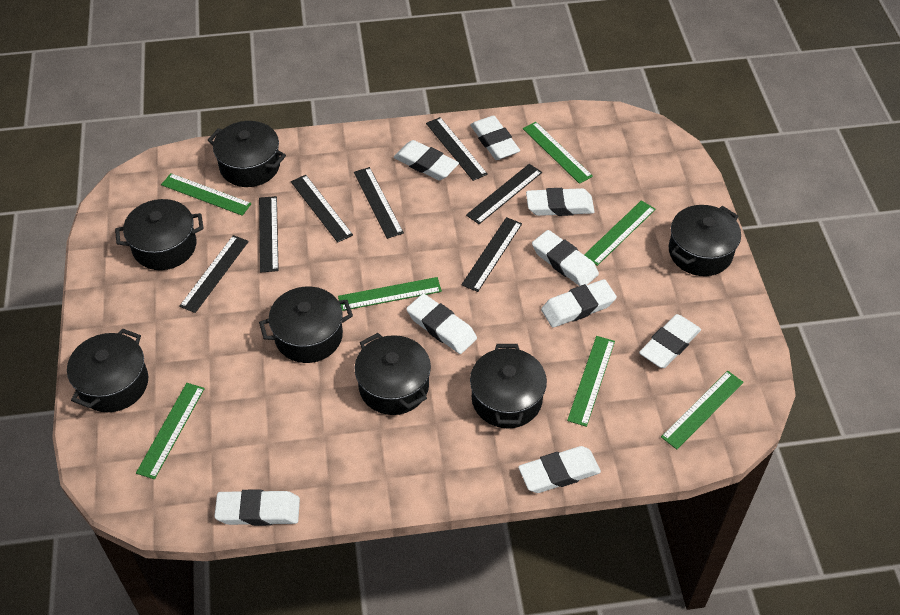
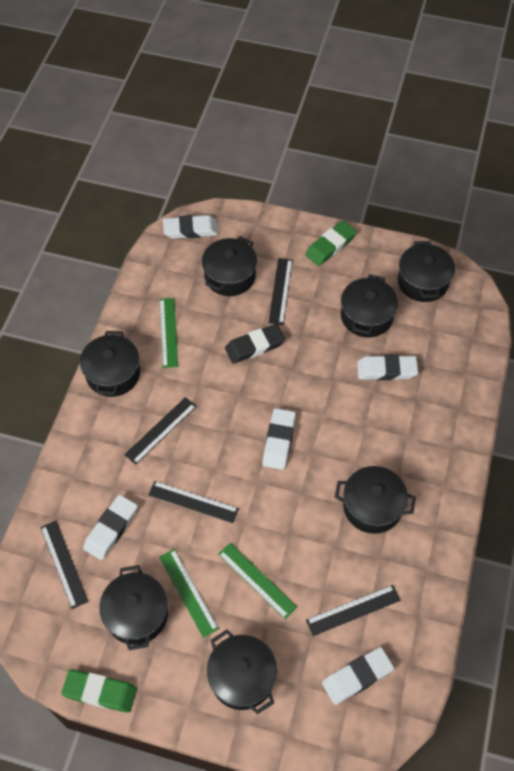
black eraser: none = 0 -> [225,324,285,364] = 1
black ruler: [179,235,249,313] [259,196,279,273] [291,175,353,243] [354,167,404,239] [426,117,488,181] [461,217,522,292] [466,164,542,224] = 7 -> [40,521,88,609] [124,397,197,465] [149,481,239,523] [269,258,293,325] [306,585,400,636] = 5
green eraser: none = 0 -> [61,669,137,713] [305,220,357,266] = 2
green ruler: [136,383,205,479] [161,173,252,216] [338,277,442,311] [523,122,593,184] [567,336,615,427] [584,200,656,266] [661,371,744,449] = 7 -> [159,298,178,368] [159,549,219,638] [218,543,297,619] = 3
white eraser: [214,489,300,526] [394,140,459,180] [407,294,477,354] [471,116,520,160] [518,446,601,493] [526,188,594,216] [532,230,599,286] [541,279,617,328] [639,314,701,368] = 9 -> [83,495,138,560] [163,215,218,239] [262,408,296,470] [322,647,394,705] [357,355,418,380] = 5

